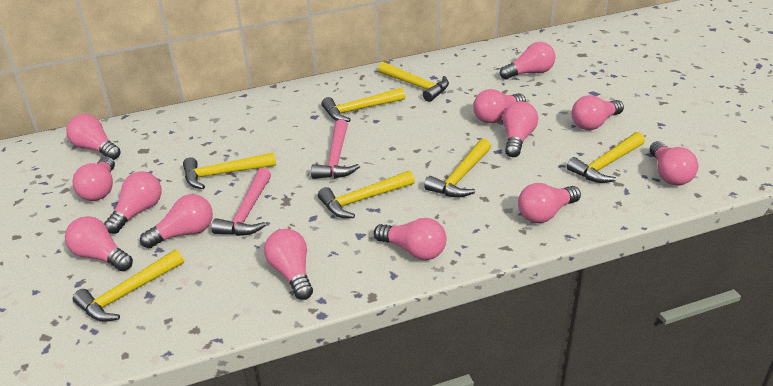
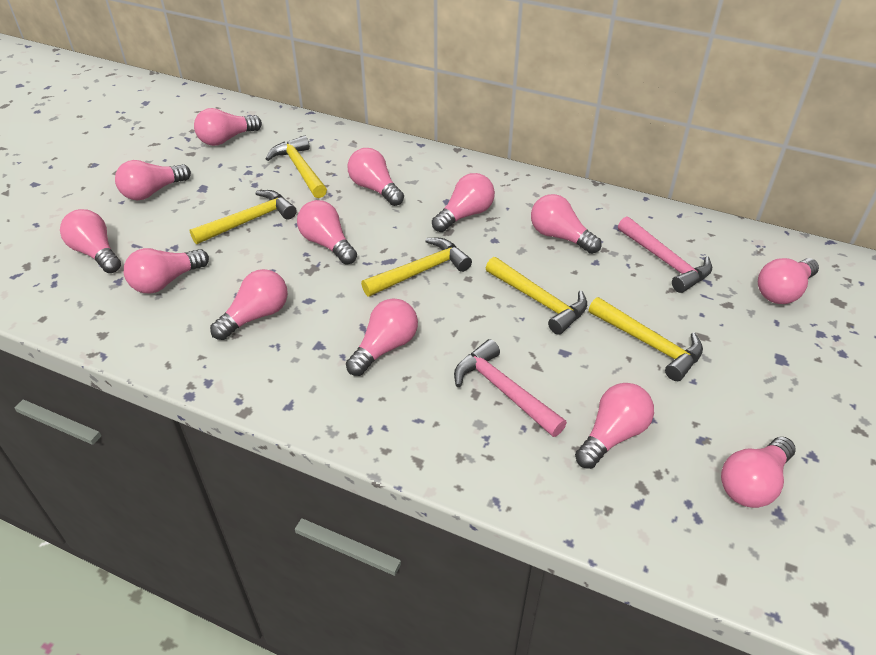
yellow hammer: [73,249,184,322] [183,152,276,189] [318,171,415,218] [321,88,405,122] [378,62,449,102] [424,139,491,198] [567,132,645,183] = 7 -> [190,190,297,244] [266,135,327,198] [361,238,472,297] [486,257,587,335] [588,297,703,381] = 5

